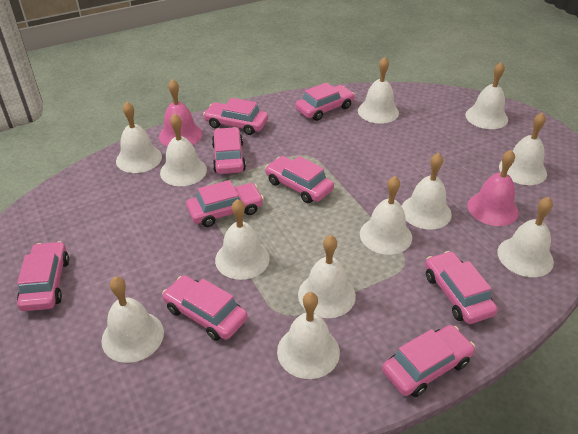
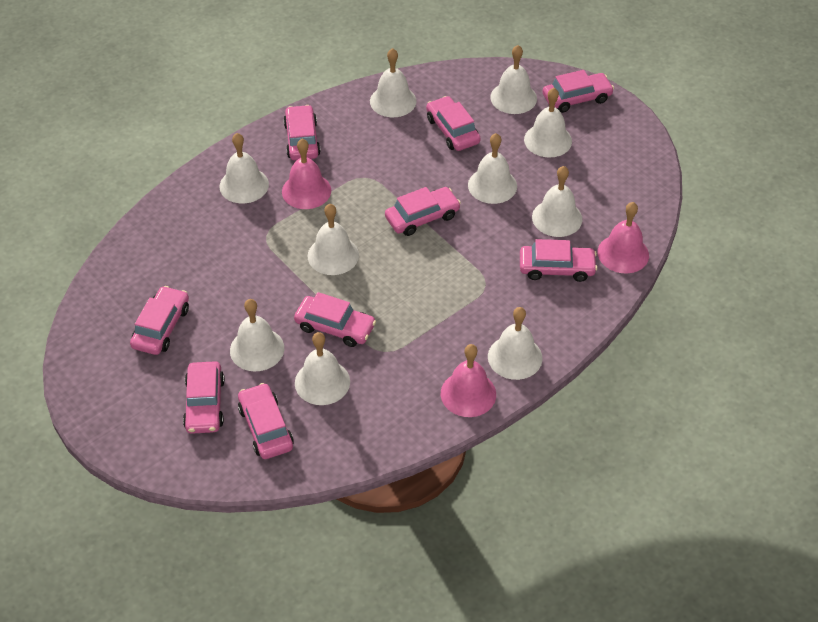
pink bell: [159,79,203,147] [467,150,519,226] = 2 -> [282,139,331,209] [441,344,496,417] [598,202,649,274] = 3
white bell: [101,277,164,363] [116,102,162,173] [160,114,207,186] [215,199,270,280] [277,292,340,379] [298,235,356,318] [358,57,399,124] [360,176,412,255] [402,153,452,230] [465,62,508,129] [497,197,554,277] [499,112,547,185] = 12 -> [219,133,269,203] [230,299,284,372] [295,332,350,405] [308,204,359,275] [370,48,416,117] [468,133,517,204] [488,307,543,380] [490,45,537,114] [524,88,572,158] [532,166,582,237] = 10

